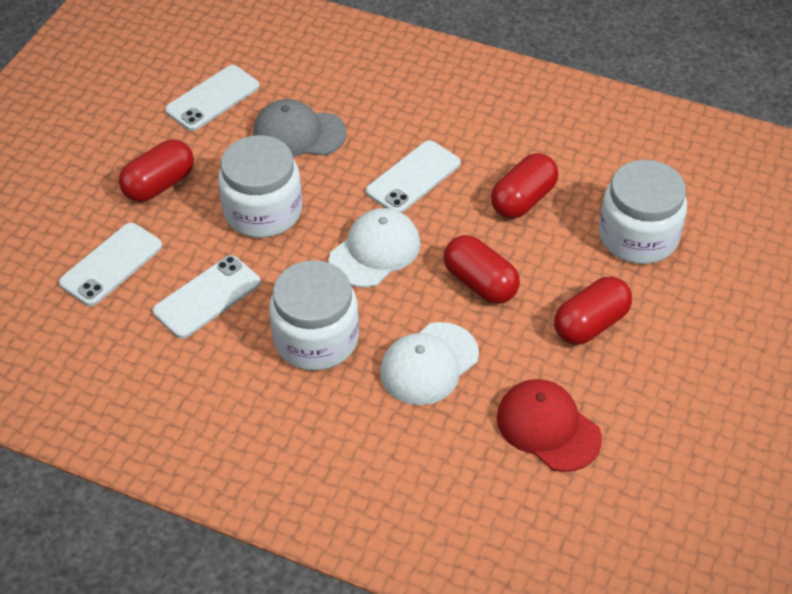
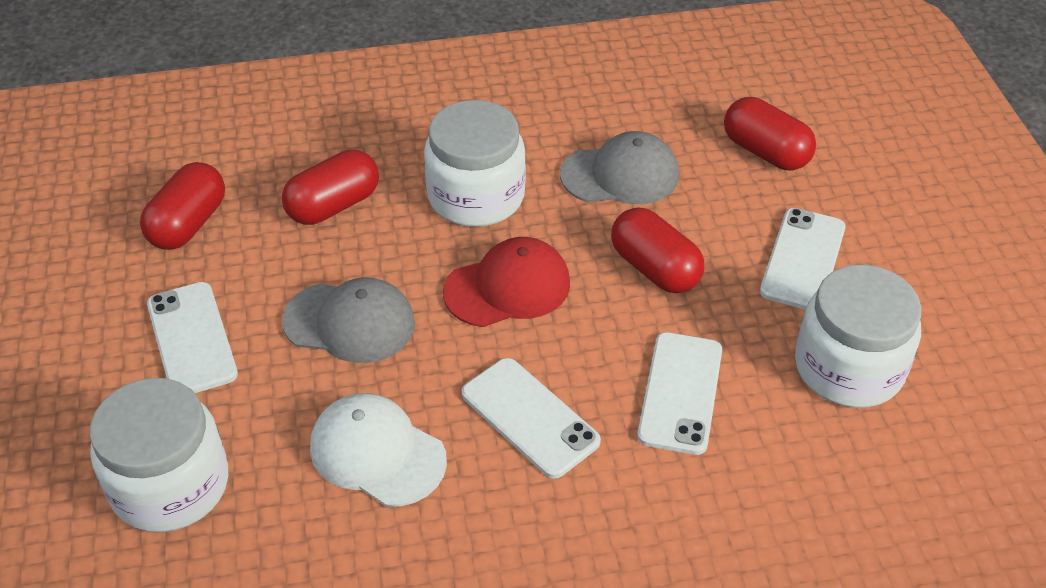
grey cap: [253,99,347,157] = 1 -> [282,277,415,363] [560,131,679,204] = 2
white cap: [329,208,421,287] [380,322,479,405] = 2 -> [310,393,447,507] = 1

